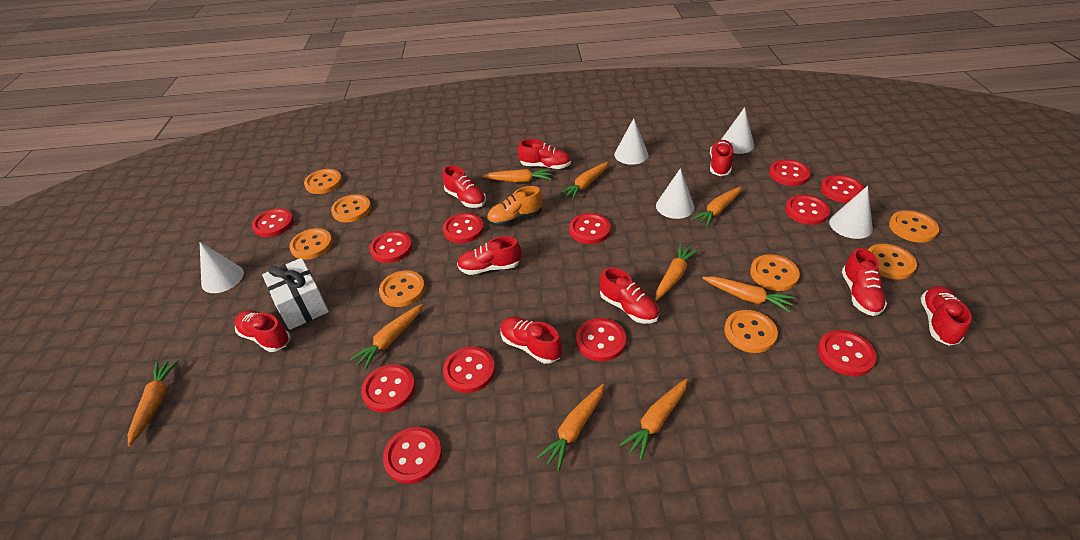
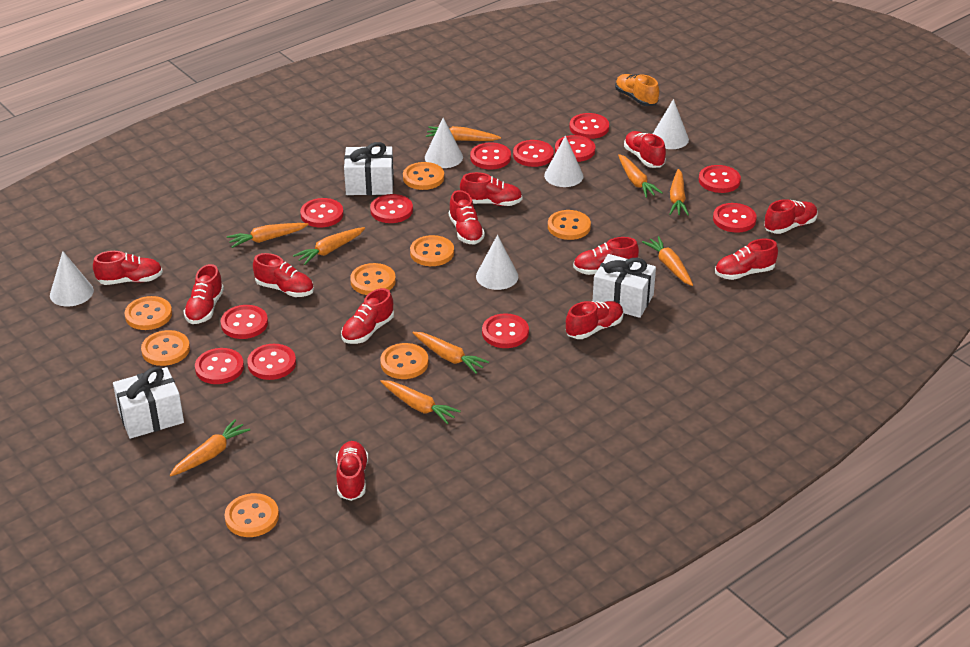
red shoe: [235,310,290,352] [442,165,486,208] [457,236,521,275] [500,317,562,364] [518,139,571,169] [600,267,659,324] [710,140,734,176] [842,248,887,316] [921,286,972,346] = 9 -> [93,251,163,285] [184,264,224,324] [253,253,314,297] [336,441,368,501] [341,288,394,344] [449,190,485,245] [460,172,522,206] [566,301,624,339] [573,237,639,275] [624,131,666,168] [715,239,778,280] [764,199,818,234] = 12
white gift: [262,258,329,330] = 1 -> [113,367,184,439] [344,142,394,195] [593,254,656,318] = 3

